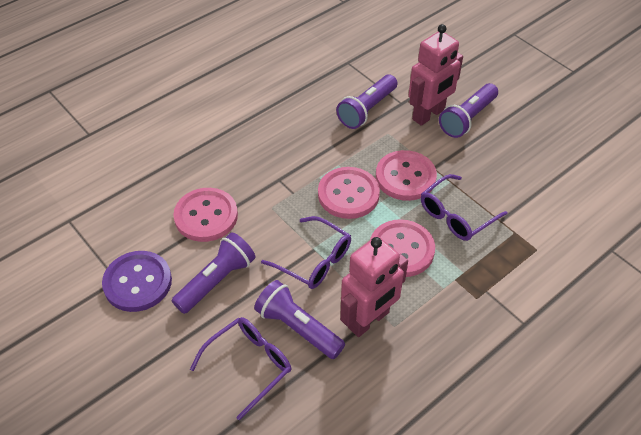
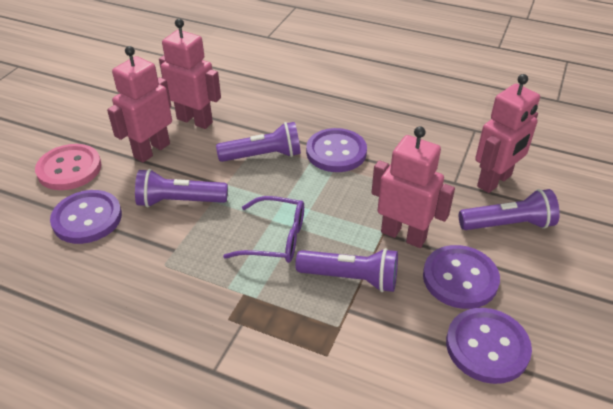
pink button: [174,188,238,242] [318,167,380,219] [370,219,435,277] [376,150,437,201] = 4 -> [35,144,102,190] = 1
pink robot: [340,236,408,337] [409,24,463,126] = 2 -> [107,46,172,163] [159,19,221,129] [371,126,455,248] [475,74,540,193] = 4
purple button: [102,251,172,312] = 1 -> [50,190,122,244] [306,128,367,172] [423,245,500,309] [446,308,532,384] = 4
purple glasses: [190,317,291,421] [261,216,351,289] [421,174,507,241] = 3 -> [223,196,304,263] = 1

